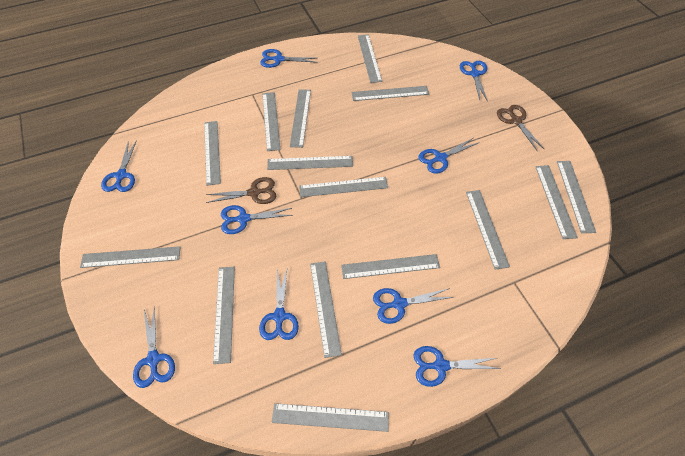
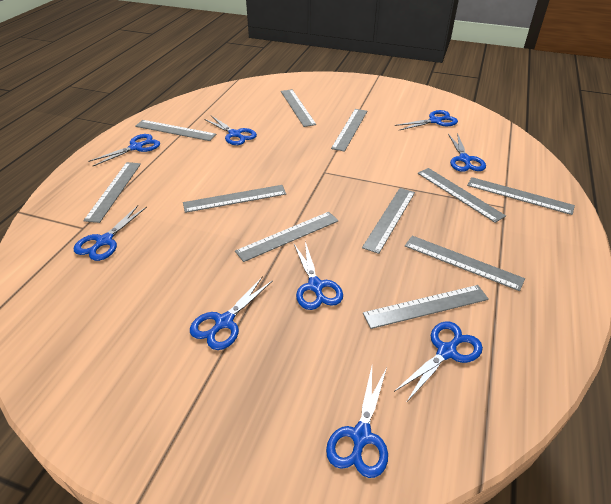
brown scissors: [206,177,276,204] [497,105,544,150] = 2 -> none = 0
grey ruler: [80,246,180,268] [204,121,221,186] [213,267,235,364] [262,92,280,151] [267,156,353,170] [272,403,389,432] [290,89,311,148] [299,177,388,197] [310,261,342,358] [341,254,440,279] [351,86,429,101] [358,34,382,83] [466,190,510,270] [535,165,578,239] [557,161,596,233] = 15 -> [83,162,141,223] [135,120,216,141] [183,185,286,213] [235,212,339,262] [281,89,316,127] [331,109,367,152] [362,188,415,254] [363,285,489,329] [405,236,525,291] [418,168,506,223] [467,177,575,215] = 11

